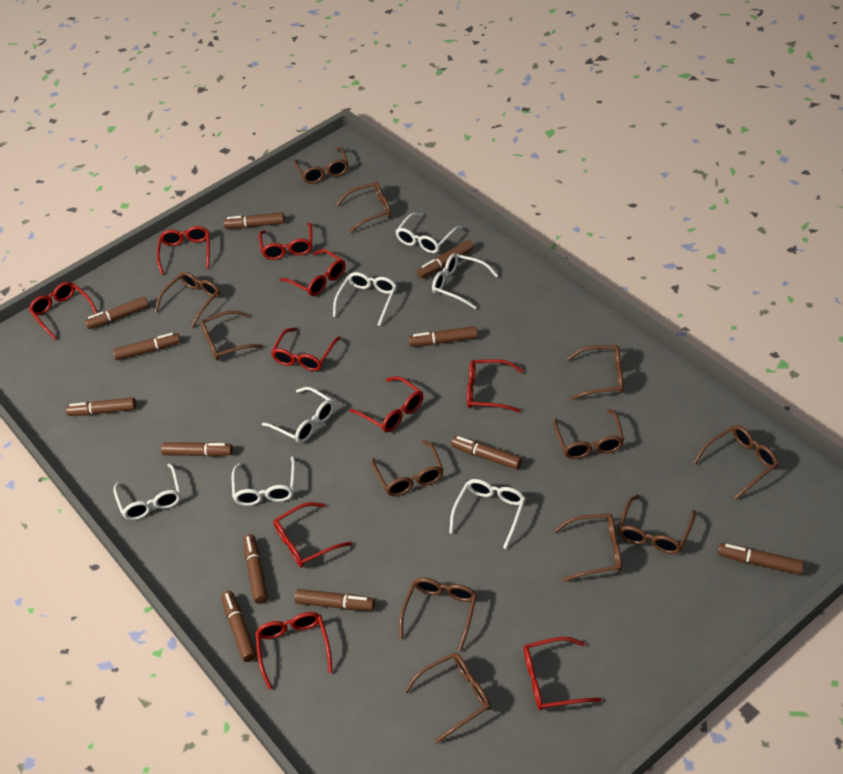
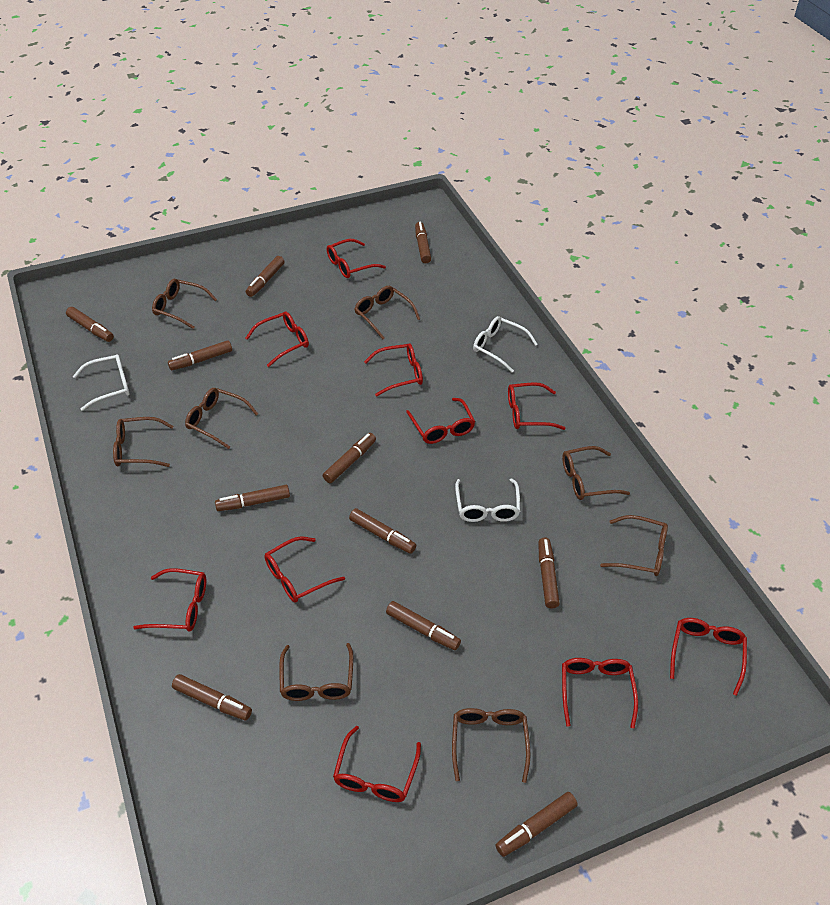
brown glasses: [155,272,220,328] [200,310,263,361] [294,147,348,184] [336,181,391,233] [372,440,443,496] [399,578,477,652] [405,653,491,743] [554,409,624,459] [554,513,622,582] [567,345,623,400] [618,494,696,554] [693,425,779,500] = 12 -> [113,417,173,467] [152,279,217,329] [185,388,258,449] [279,643,353,701] [354,286,420,339] [452,708,531,783] [562,446,630,500] [600,515,668,576] = 8
brown marker: [66,397,136,416] [85,296,149,329] [113,333,181,360] [161,442,233,457] [221,591,257,662] [223,212,285,228] [243,534,268,604] [295,589,375,611] [409,326,478,347] [417,240,474,278] [451,436,522,470] [718,543,804,575] = 12 -> [66,307,114,342] [168,340,232,370] [172,674,252,720] [215,485,290,511] [246,256,285,297] [323,433,376,483] [349,508,416,554] [386,601,461,650] [415,222,431,263] [496,792,578,857] [538,537,560,608] = 11
white glasses: [114,464,181,520] [232,456,295,506] [262,387,334,443] [333,272,397,326] [395,213,462,253] [432,253,498,309] [449,479,526,549] = 7 -> [73,354,130,411] [455,478,520,522] [473,316,538,372] = 3

